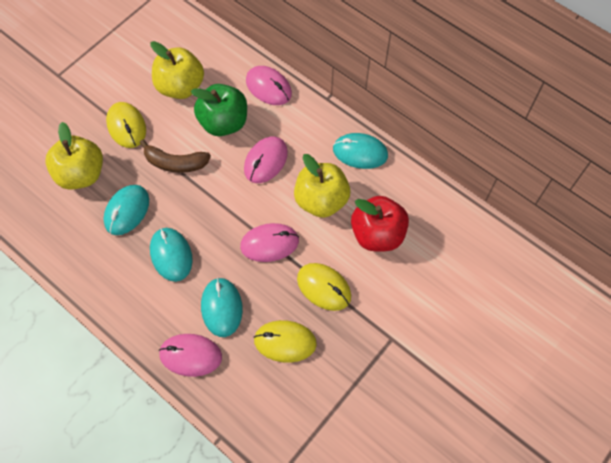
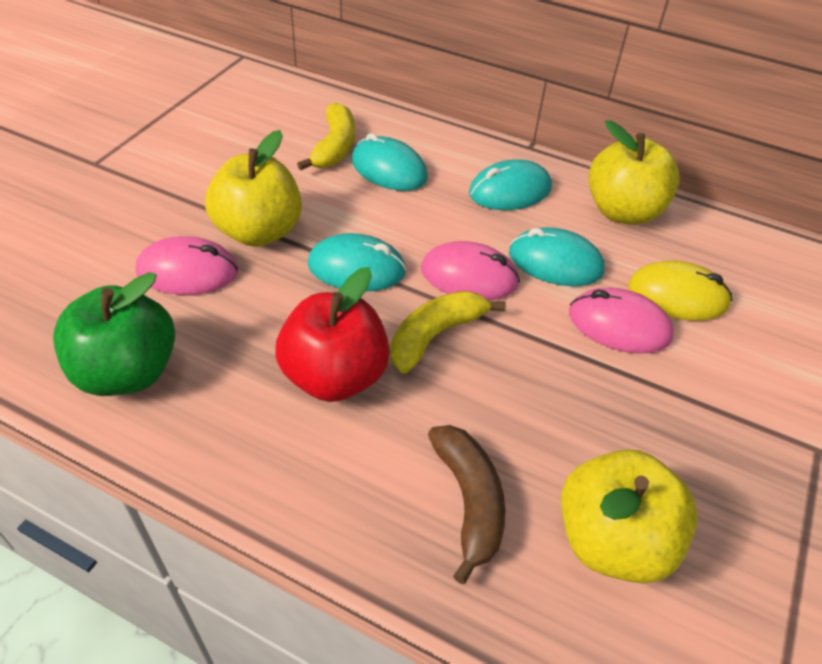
pink mouse: [159,334,222,377] [240,223,299,262] [244,137,288,183] [246,66,292,105] = 4 -> [136,236,238,295] [421,241,520,301] [569,288,674,354] = 3
yellow banana: none = 0 -> [297,102,355,170] [390,291,506,373] = 2
yellow mouse: [106,102,146,148] [253,320,317,363] [297,263,351,311] = 3 -> [628,261,732,321] = 1

